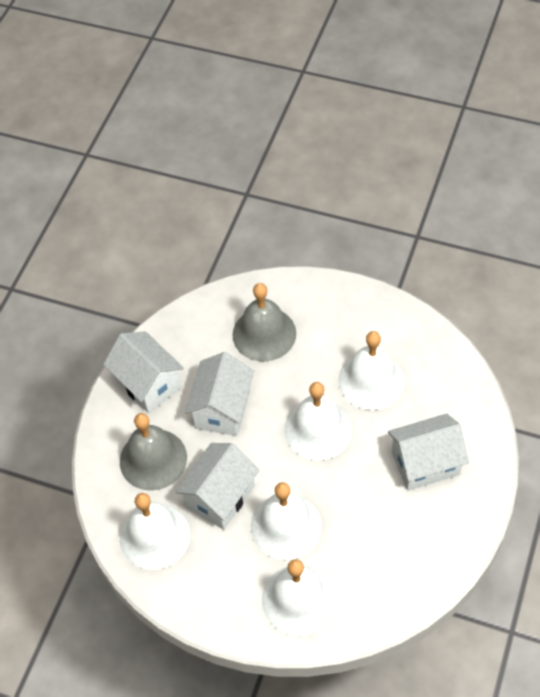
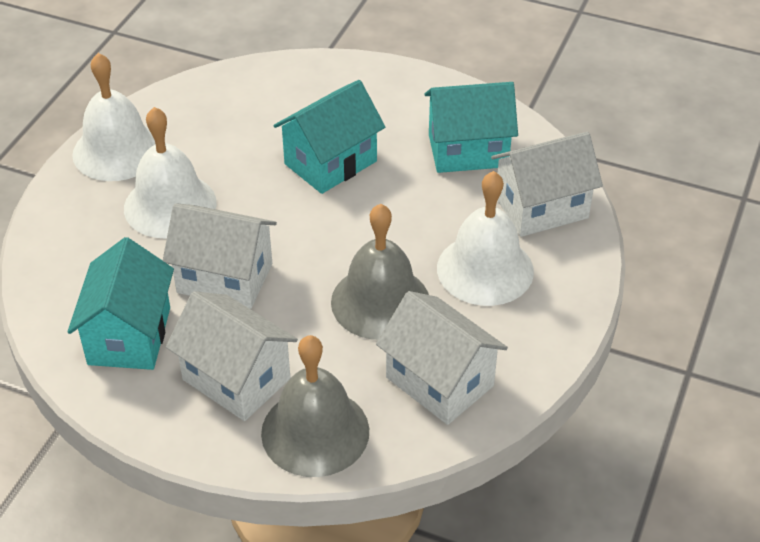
turquoise house: none = 0 -> [67,237,174,370] [273,80,385,194] [424,82,518,173] = 3
white bell: [120,493,190,570] [251,482,321,560] [262,559,335,636] [284,382,352,460] [338,331,404,410] = 5 -> [72,53,156,181] [124,107,217,239] [437,171,534,306] = 3

